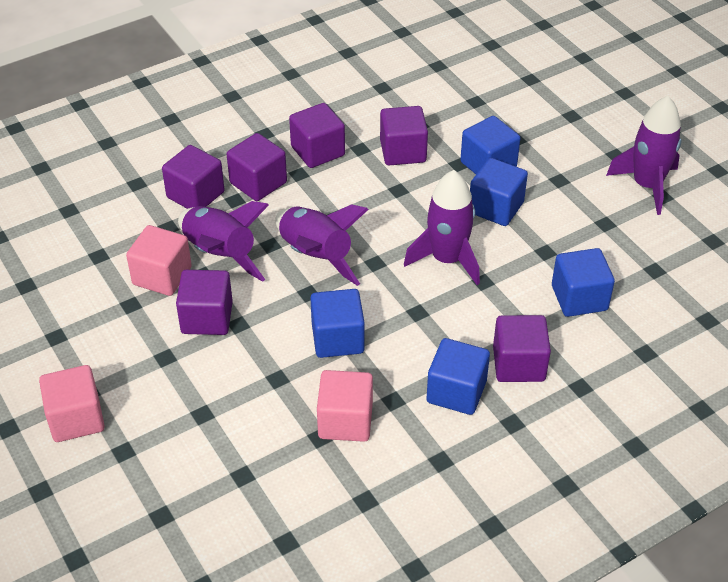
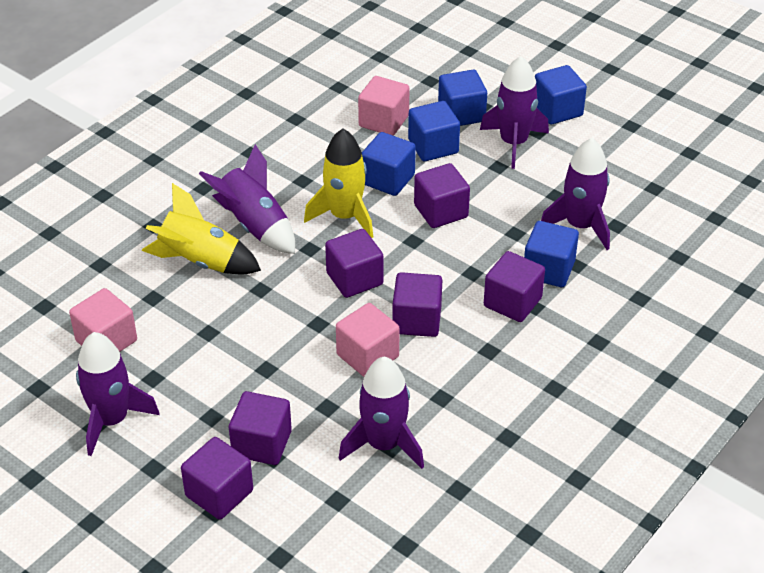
purple rocket: [178,201,269,282] [275,204,369,286] [404,170,480,285] [606,96,682,215] = 4 -> [76,332,160,456] [199,144,295,254] [339,357,424,469] [480,56,549,169] [541,138,610,250] = 5
yellow rocket: none = 0 -> [142,183,261,274] [304,129,373,238] = 2

